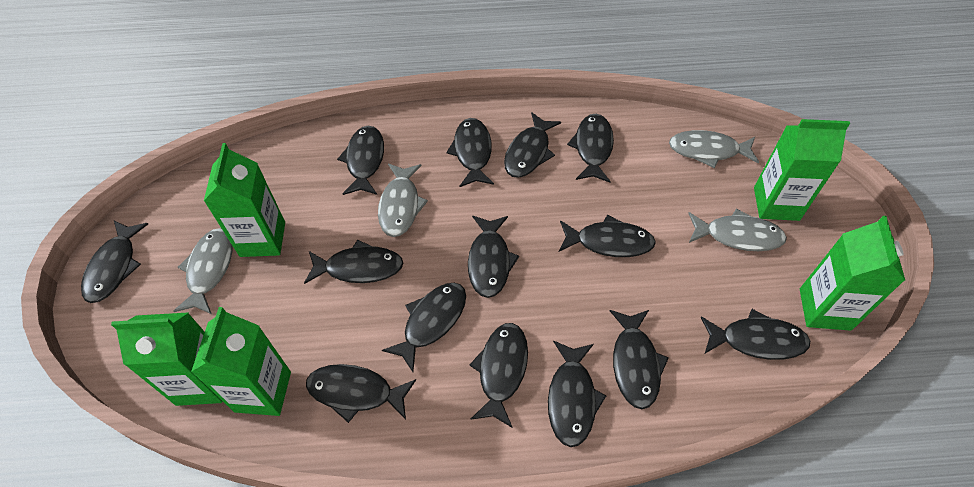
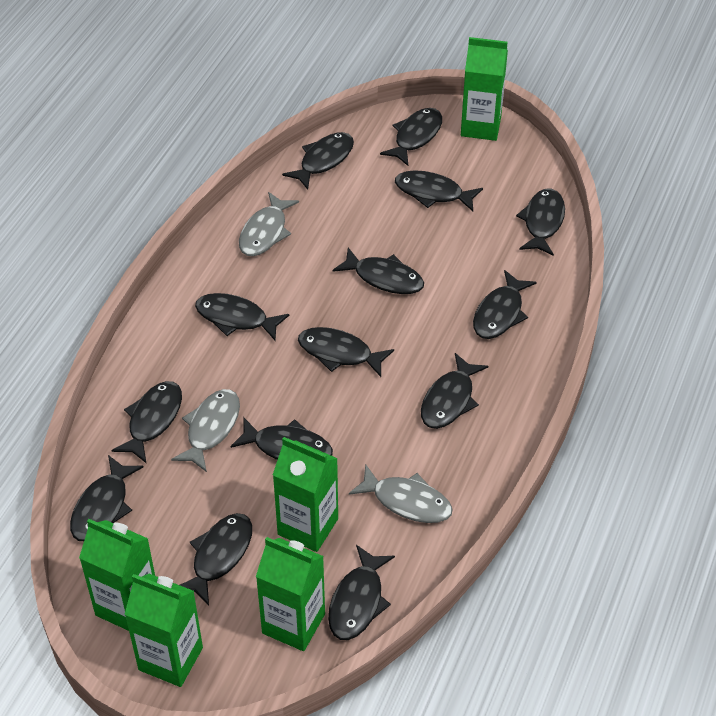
grey fish: [173,228,232,314] [378,163,428,237] [669,130,759,168] [688,209,787,251] = 4 -> [171,389,240,472] [239,192,299,256] [349,464,453,523] = 3

